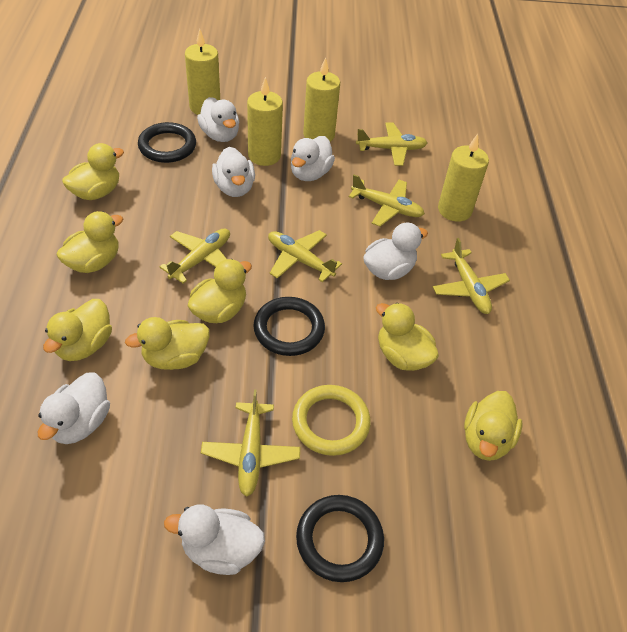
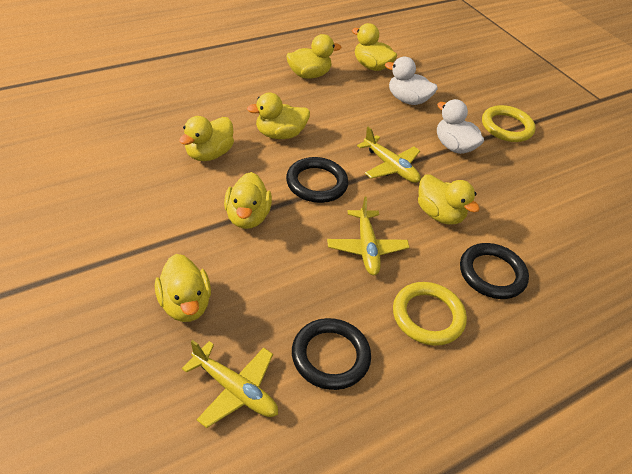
white duck: [38,373,110,444] [164,505,265,575] [197,97,239,142] [212,147,255,197] [291,136,335,181] [364,223,428,280] = 6 -> [385,57,438,105] [437,99,484,154] = 2
yellow candle: [185,29,220,115] [247,77,283,166] [303,57,340,142] [438,134,489,222] = 4 -> none = 0
yellow plane: [159,228,230,284] [201,390,300,497] [268,230,342,282] [349,175,425,227] [356,122,428,166] [433,238,510,314] = 6 -> [182,340,278,428] [327,196,410,275] [357,127,421,183] = 3
yellow ring: [292,385,371,456] = 1 -> [393,282,467,346] [482,105,536,142] = 2

